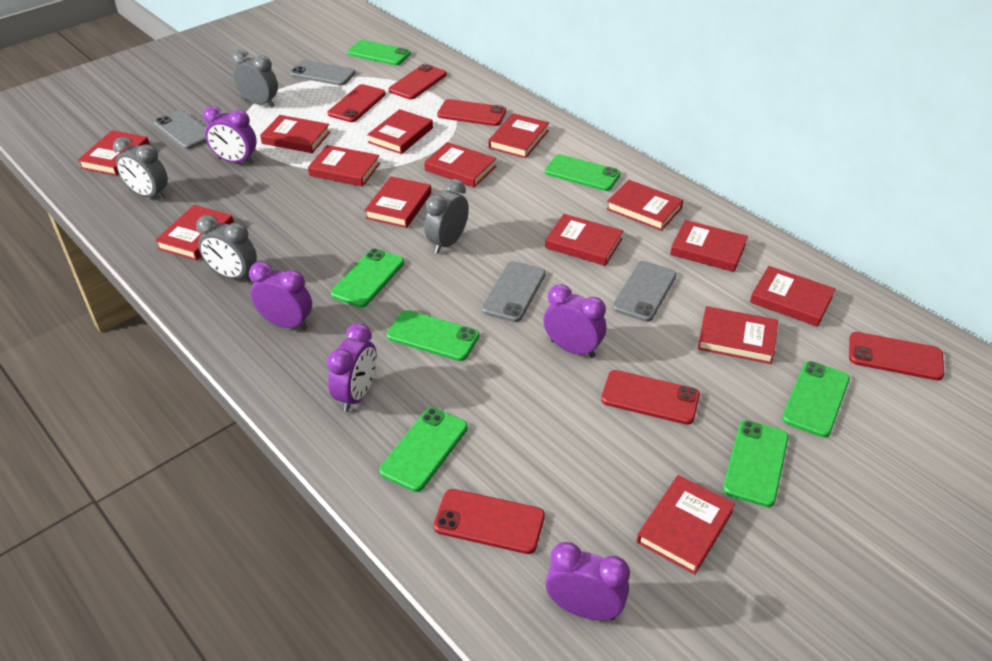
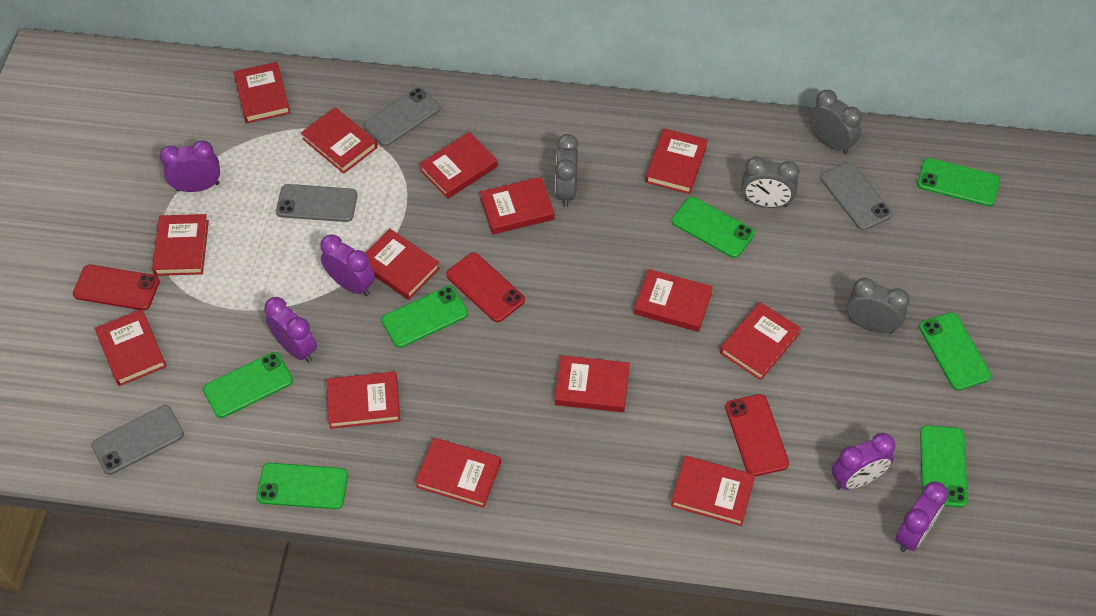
red phone: [327,84,386,122] [389,64,447,99] [433,489,545,554] [437,99,506,126] [601,370,700,425] [849,332,944,381] = 6 -> [73,265,160,310] [446,253,525,322] [725,394,789,476] = 3

